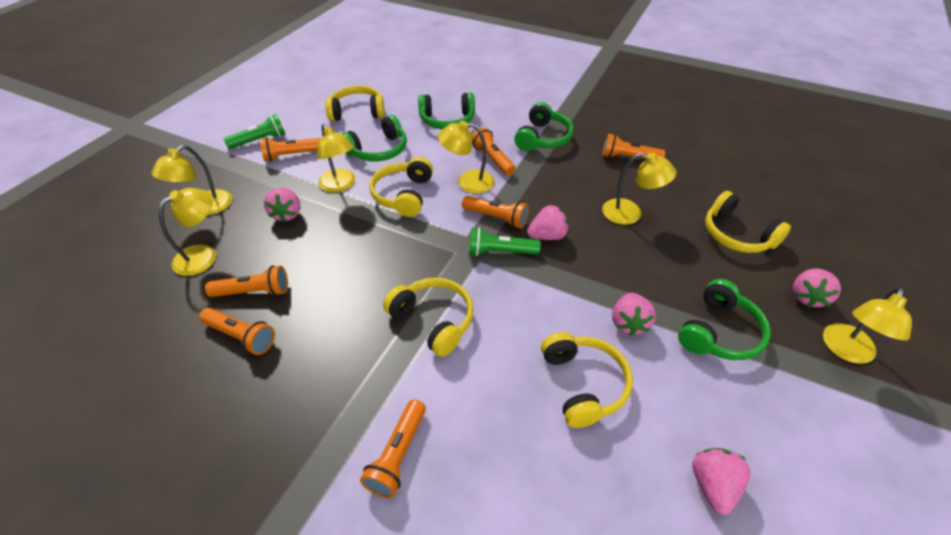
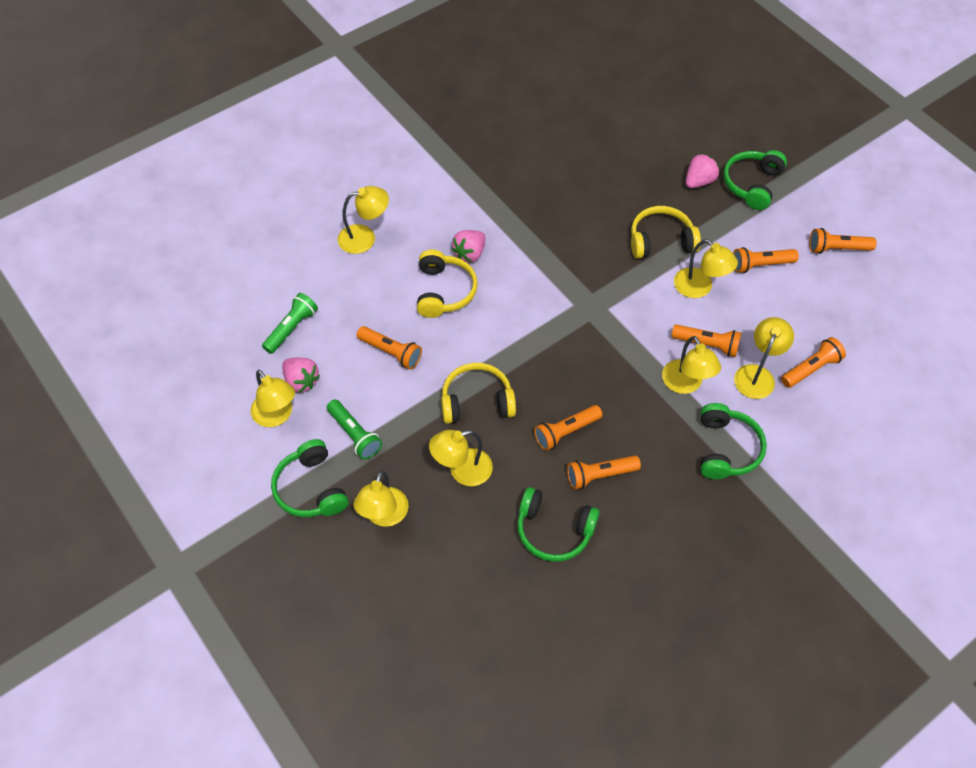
pink strawberry: [264,188,300,222] [527,205,569,240] [612,293,656,336] [692,448,750,515] [793,268,841,307] = 5 -> [282,358,320,393] [451,230,486,263] [686,154,719,188] = 3
yellow headphones: [325,85,385,121] [369,157,433,217] [383,277,474,357] [541,332,633,428] [705,191,791,253] = 5 -> [417,249,478,318] [441,363,516,424] [631,206,701,258] = 3
yellow lamp: [151,145,232,215] [159,188,216,276] [317,124,355,192] [438,121,495,194] [602,153,677,225] [823,287,912,364] = 6 -> [251,370,295,427] [338,186,389,254] [354,471,409,527] [429,430,493,486] [662,336,721,394] [674,239,738,298] [734,317,794,399] = 7

